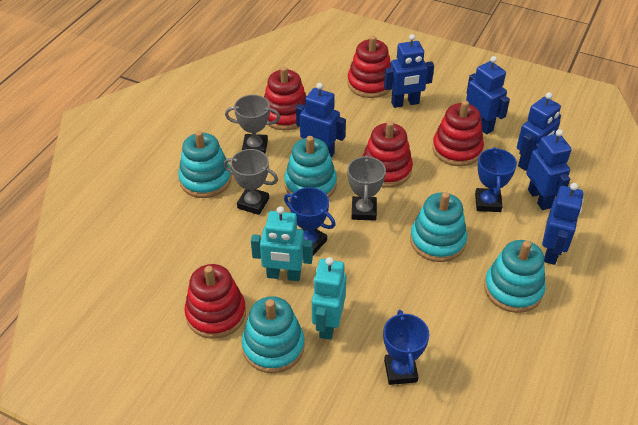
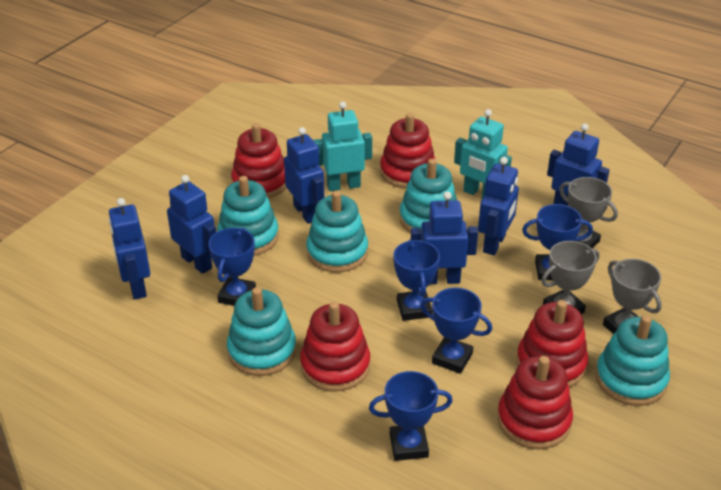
blue trophy: [284,187,335,255] [383,310,430,385] [475,147,517,212] = 3 -> [208,228,256,306] [369,371,453,461] [393,239,440,321] [420,288,492,374] [522,204,593,280] = 5

